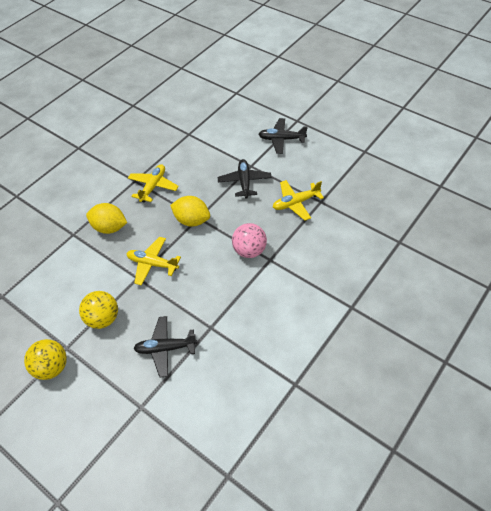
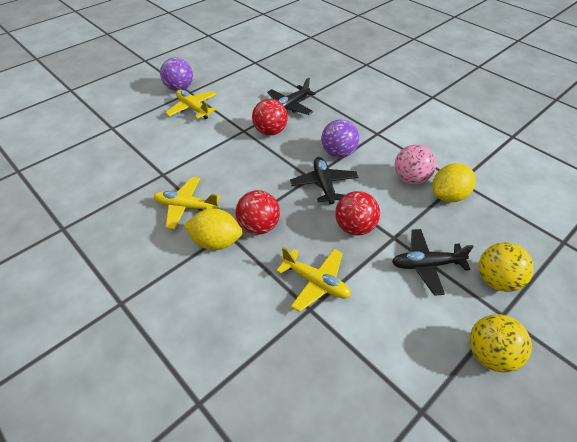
purple ball: none = 0 -> [160,57,193,91] [321,119,359,158] = 2
red ball: none = 0 -> [236,190,280,235] [252,99,288,136] [335,191,380,236] = 3

